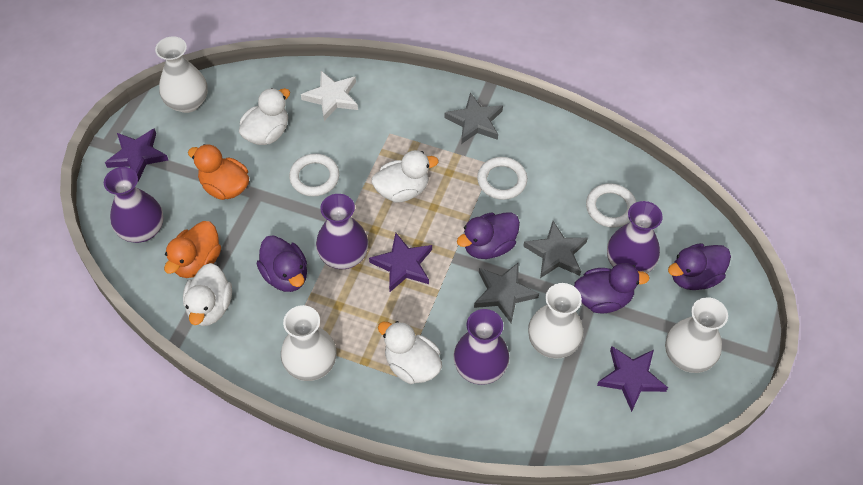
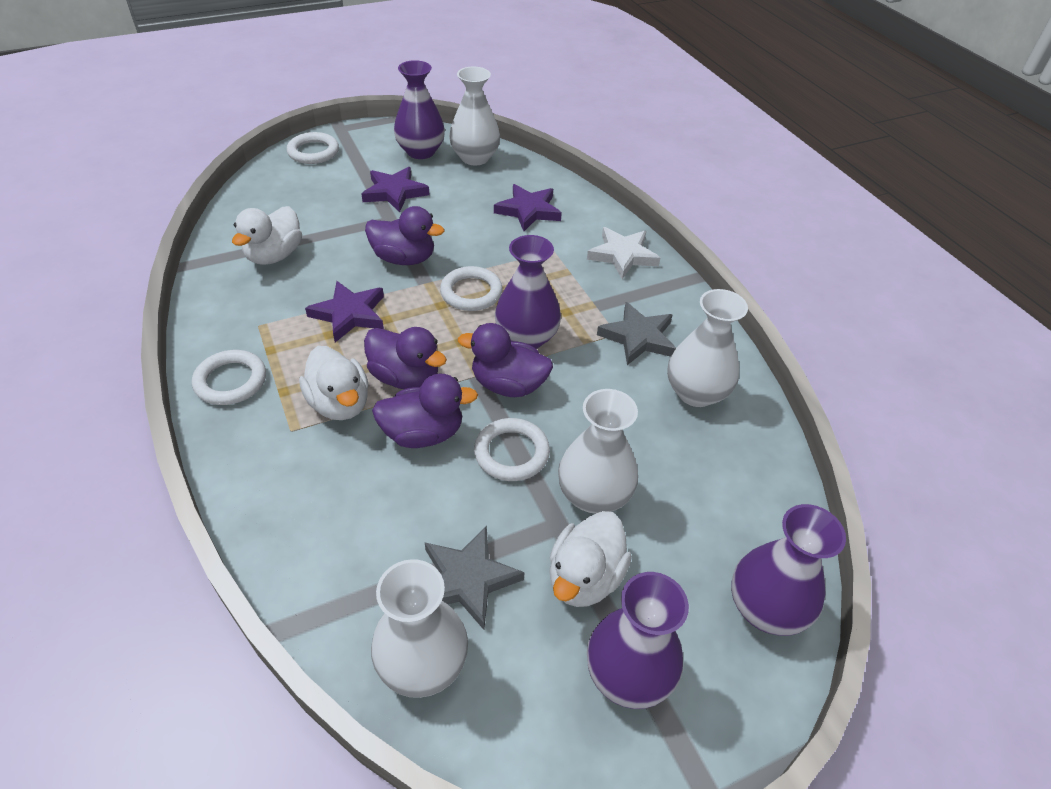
grey star: [445,93,503,144] [474,262,539,323] [523,221,588,278] = 3 -> [425,526,525,630] [597,302,676,365] = 2
orange duck: [164,221,221,278] [188,144,249,200] = 2 -> none = 0
white duck: [183,263,232,326] [239,88,290,145] [371,150,439,202] [378,321,442,384] = 4 -> [232,206,302,265] [299,346,369,420] [549,511,632,607] = 3
white ring: [289,154,339,196] [477,157,527,200] [586,183,636,228] = 3 -> [192,350,266,405] [287,132,339,164] [440,266,503,311] [474,418,550,481] = 4

